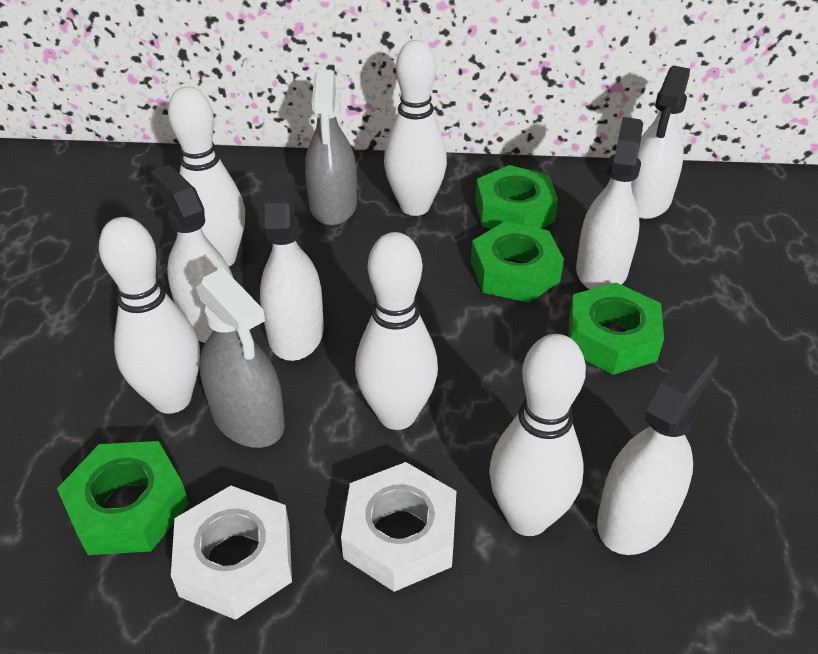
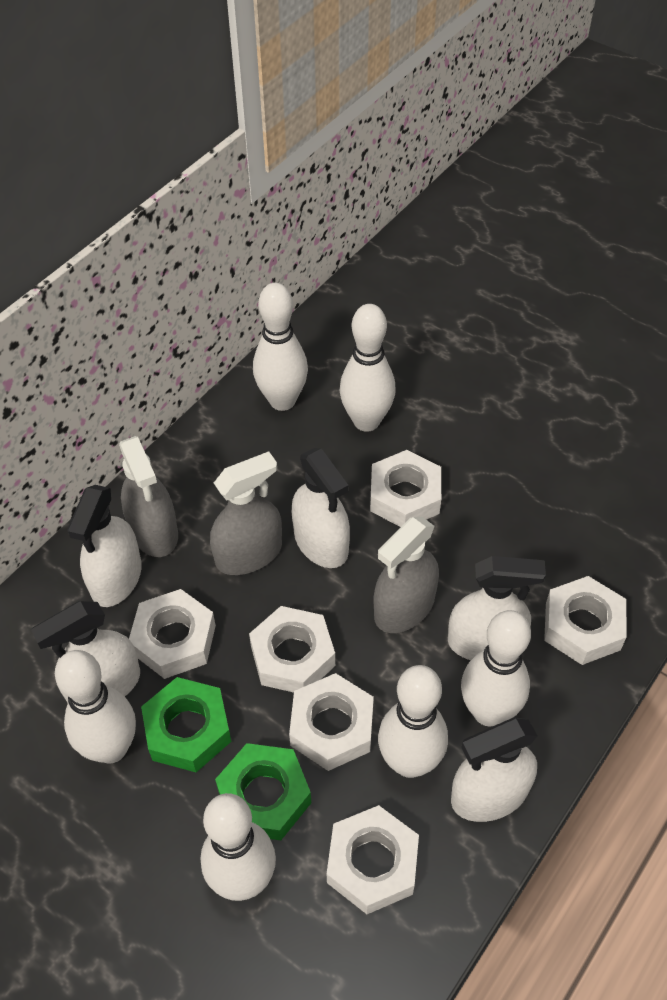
green nut: [57,441,189,555] [471,222,564,303] [475,165,558,229] [568,282,664,375] = 4 -> [141,677,231,772] [215,743,311,840] = 2
grey spray bottle: [196,268,285,448] [305,71,357,226] = 2 -> [119,436,178,557] [210,451,282,575] [374,517,439,633] = 3
white bowling pin: [99,217,200,414] [168,86,245,267] [355,232,438,430] [384,40,447,216] [489,334,586,536] = 5 -> [55,650,136,763] [201,793,276,901] [253,283,308,411] [340,304,396,432] [378,665,448,778] [461,610,531,726] = 6
white nut: [171,486,292,620] [341,462,456,592] = 2 -> [129,589,216,679] [249,606,335,693] [289,673,374,771] [327,805,419,914] [370,450,441,527] [544,576,627,665] = 6

